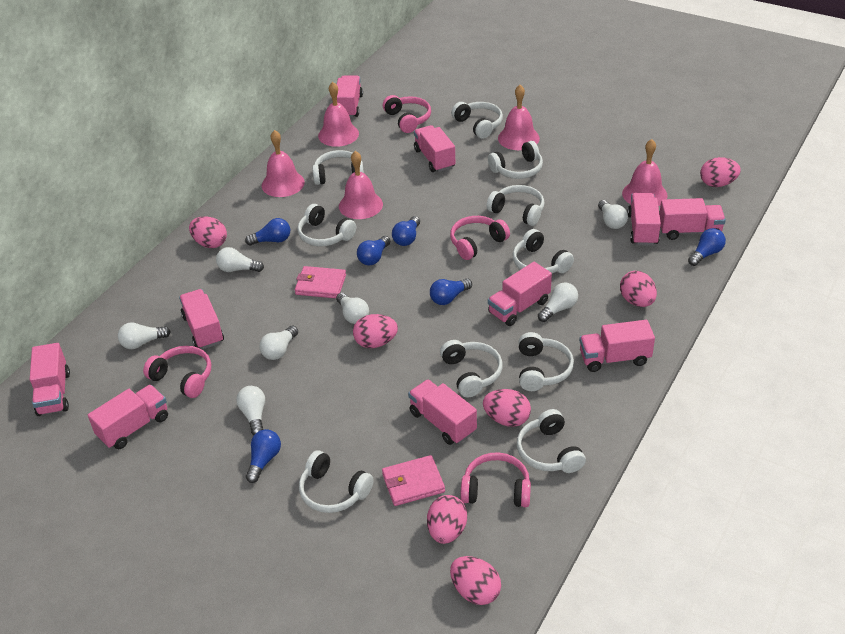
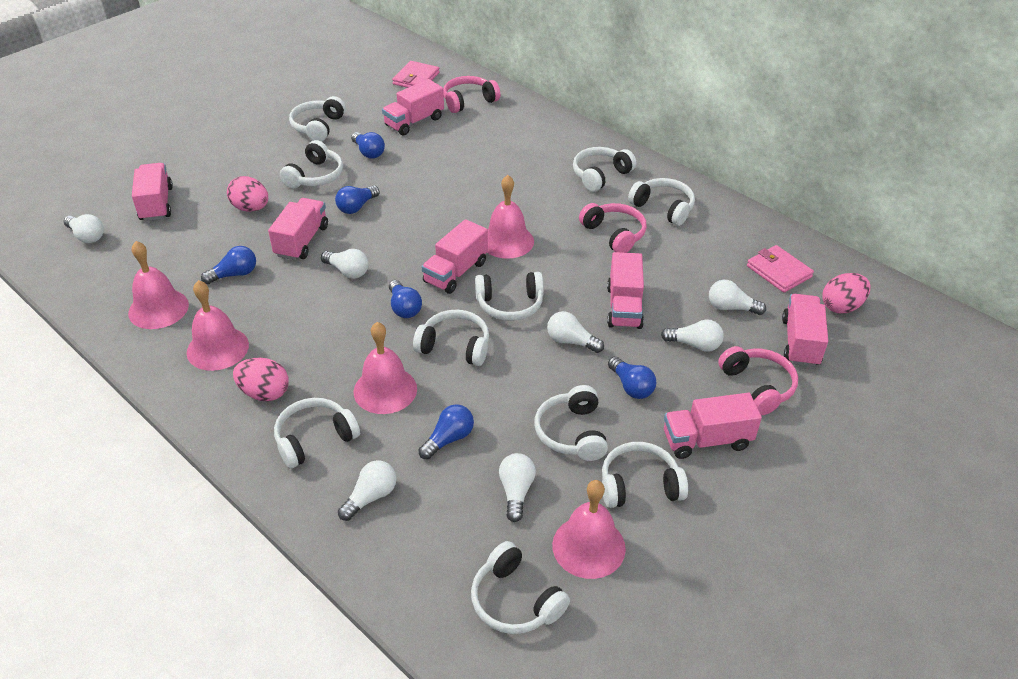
pink egg: [189,216,227,248] [353,314,398,348] [427,495,467,544] [450,556,501,605] [483,389,531,427] [620,271,657,307] [700,157,741,187] = 7 -> [227,176,268,212] [233,358,289,401] [822,273,870,314] = 3
pink headphones: [143,346,211,398] [383,95,431,133] [450,216,510,260] [460,452,531,507] = 4 -> [443,76,501,113] [579,203,647,253] [718,346,798,415] = 3
pink truck: [30,343,70,416] [88,385,168,449] [179,289,224,349] [337,76,363,118] [408,380,477,445] [414,125,456,172] [488,262,552,326] [579,320,655,372] [628,193,661,246] [659,198,726,240] = 10 -> [132,163,173,221] [268,198,328,260] [382,79,444,135] [422,219,488,294] [607,252,644,329] [664,393,762,459] [782,294,828,367] = 7

